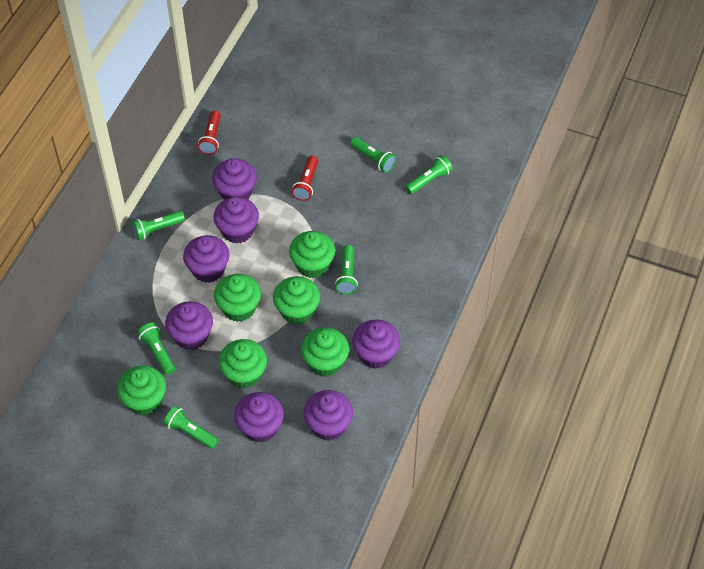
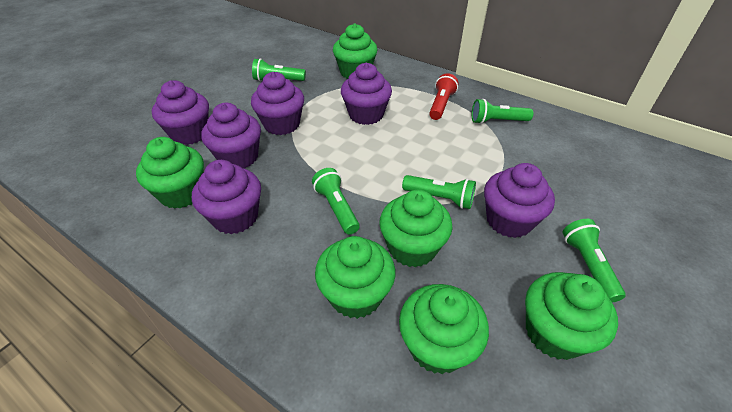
green flashlight: [132,211,185,241] [137,323,175,375] [164,406,219,449] [335,245,358,294] [350,137,396,173] [405,155,453,194] = 6 -> [252,58,306,81] [312,168,360,235] [402,175,476,209] [472,99,533,124] [563,219,626,303] = 5
purple cupcake: [165,301,213,350] [183,235,230,283] [212,158,257,200] [214,197,259,244] [234,392,284,443] [304,390,353,441] [352,320,400,369] = 7 -> [152,80,209,145] [192,160,261,234] [201,103,261,168] [251,72,304,135] [341,63,392,125] [484,163,555,238] = 6
red flashlight: [198,110,221,155] [292,155,318,201] = 2 -> [429,73,458,120] = 1

